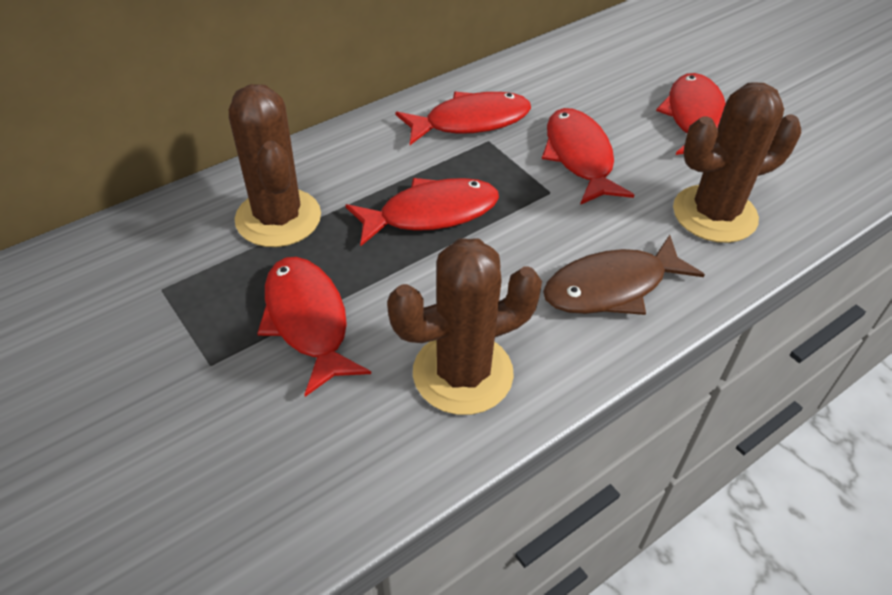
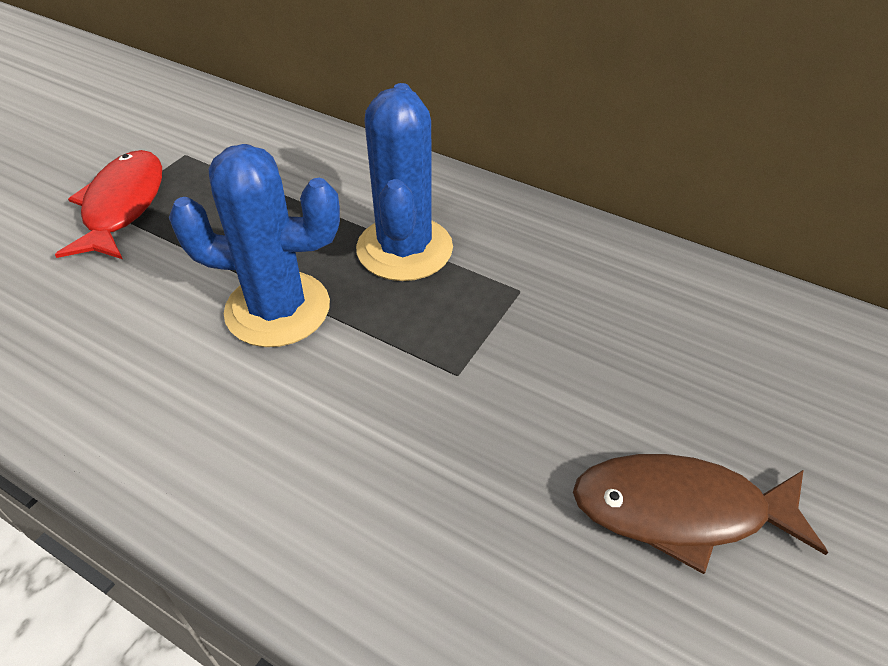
blue cactus: none = 0 -> [169,144,340,347] [356,83,453,281] = 2
brown cactus: [229,84,321,247] [387,238,542,415] [673,82,801,243] = 3 -> none = 0
red fish: [257,257,371,397] [346,178,499,246] [395,92,531,145] [542,108,634,205] [656,73,726,155] = 5 -> [55,150,162,259] = 1

